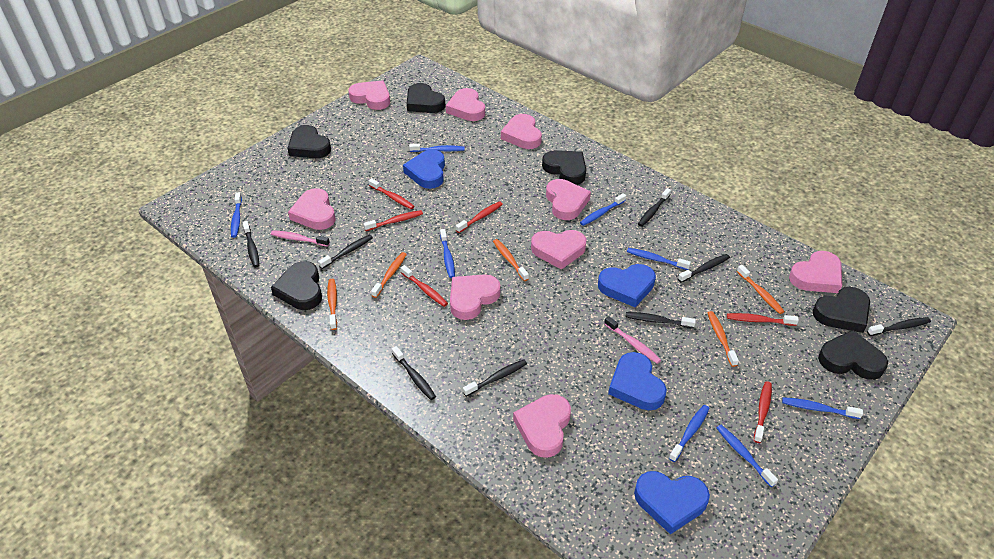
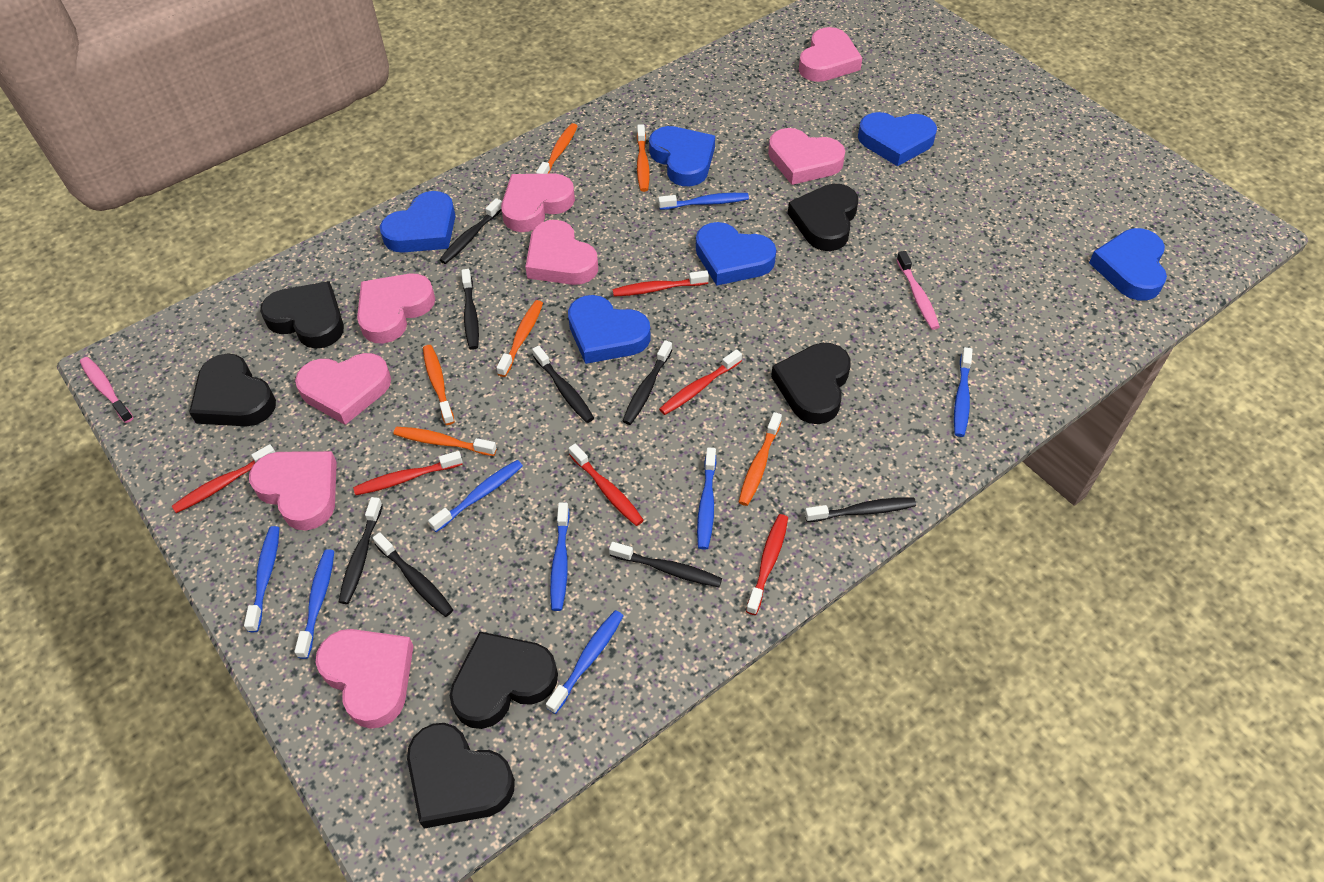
blue heart: [403,150,445,189] [598,264,656,307] [608,352,667,410] [634,471,710,534] = 4 -> [380,191,455,253] [568,295,651,364] [649,126,715,186] [696,222,776,286] [858,112,937,166] [1089,228,1167,301] = 6
orange toothbrush: [327,279,337,330] [371,252,407,298] [493,239,529,281] [708,311,739,367] [737,265,785,314] = 5 -> [394,427,497,456] [423,345,455,425] [496,300,543,377] [536,123,578,174] [637,124,650,192] [739,412,782,506] = 6
pink heart: [288,188,335,230] [348,80,390,110] [446,88,485,121] [450,274,500,320] [501,114,542,149] [513,394,571,458] [531,230,587,269] [546,179,591,220] [789,251,842,293] = 9 -> [249,451,337,531] [295,353,391,425] [316,629,414,729] [357,274,435,343] [501,174,575,232] [525,220,598,285] [768,128,845,185] [799,27,862,82] = 8

